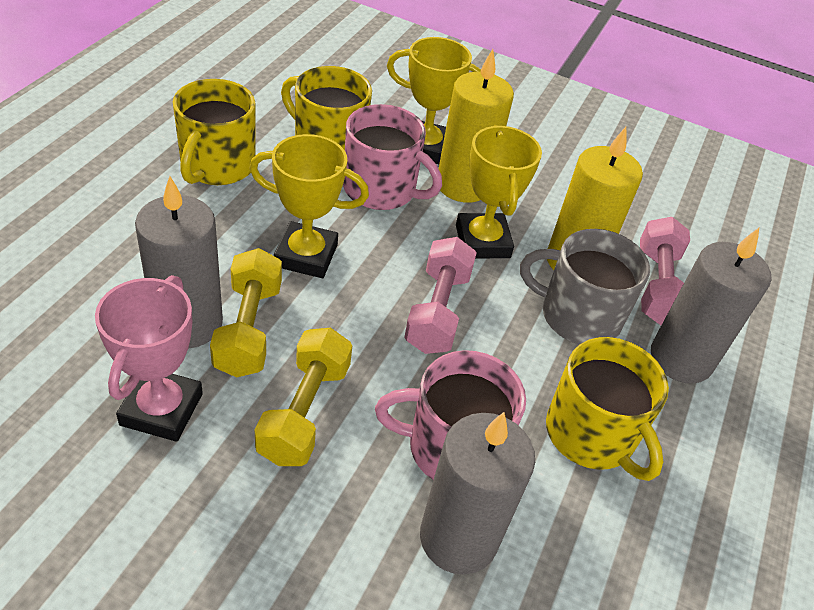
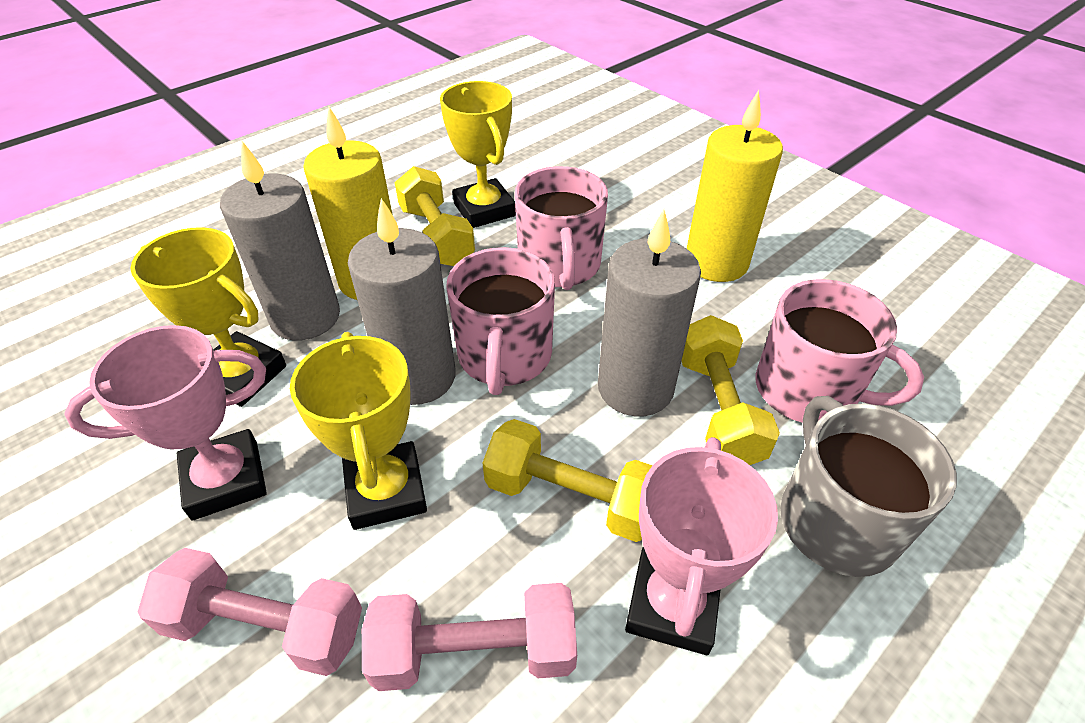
pink mug: [343,104,442,210] [375,350,526,480] = 2 -> [446,247,555,395] [515,166,608,290] [756,279,924,423] = 3
pink trophy: [95,275,203,442] = 1 -> [65,325,267,521] [625,437,778,655] = 2
yellow dumbbell: [210,248,282,377] [255,328,352,466] = 2 -> [395,166,475,266] [483,419,653,542] [682,315,780,465] = 3
yellow mug: [173,79,256,185] [281,66,372,150] [546,337,669,481] = 3 -> none = 0

